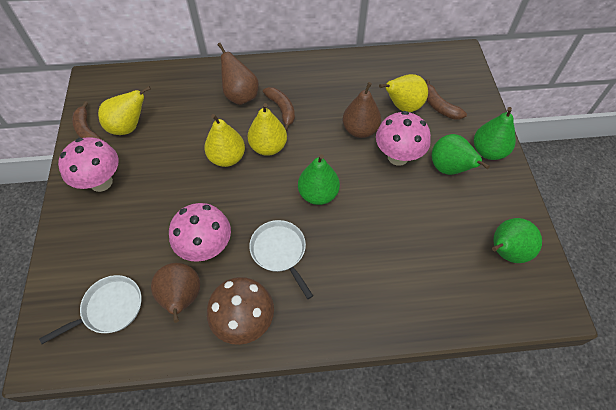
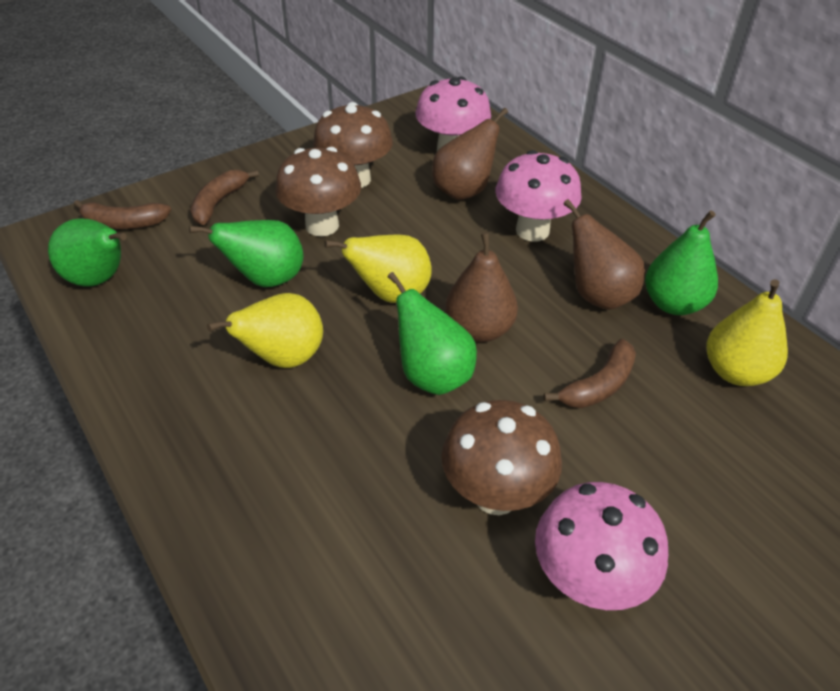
brown mushroom: [207,277,274,345] = 1 -> [275,147,361,236] [313,102,393,188] [441,400,562,515] = 3
white pan: [39,275,141,344] [249,220,313,299] = 2 -> none = 0
yellow pear: [98,86,151,135] [204,114,245,167] [248,103,287,156] [379,74,428,112] = 4 -> [207,293,323,368] [324,234,432,303] [706,279,788,386] = 3

